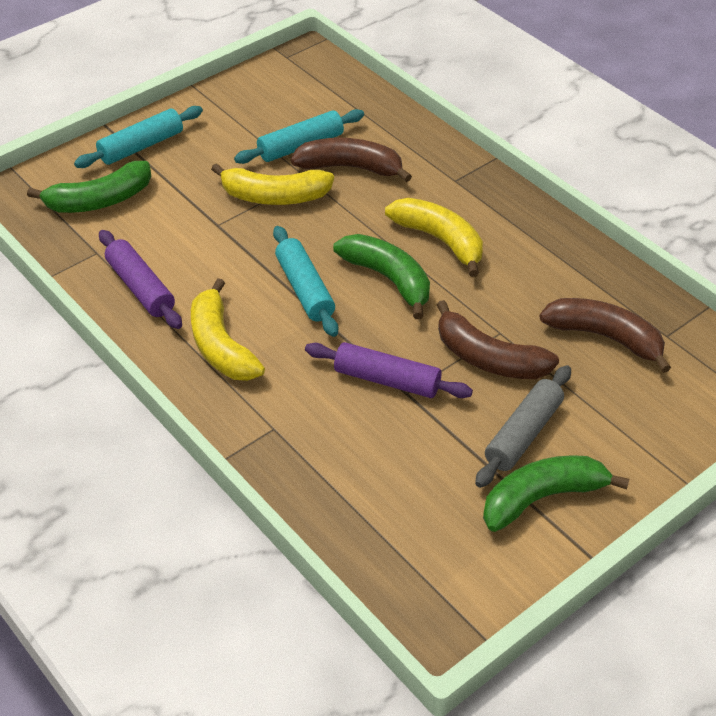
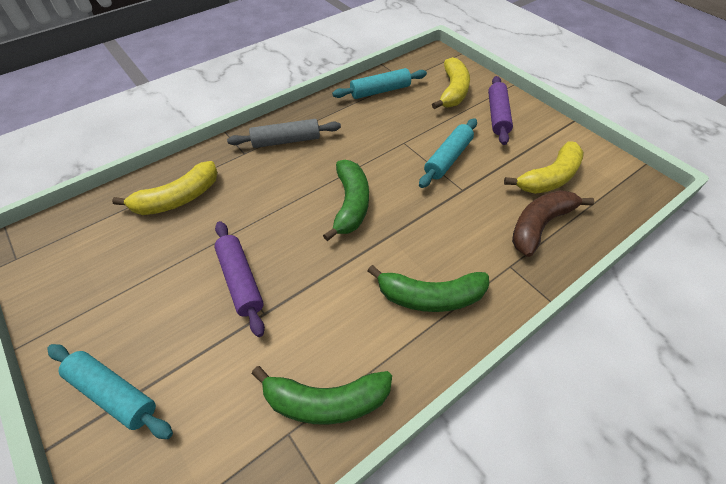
brown banana: [291,138,412,182] [437,300,559,379] [539,298,671,373] = 3 -> [512,190,594,257] = 1

